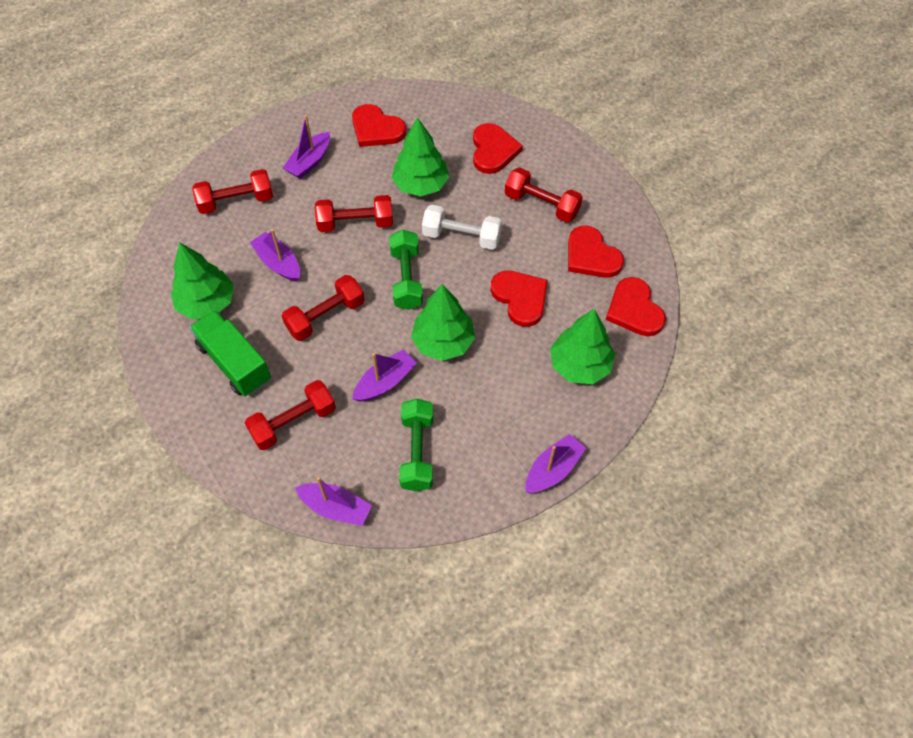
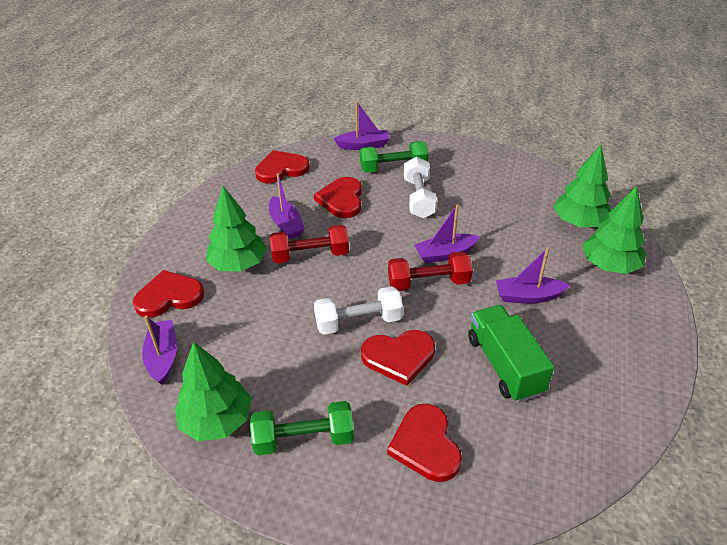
red dumbbell: [192,169,273,214] [245,380,336,450] [281,275,365,341] [315,195,393,232] [505,167,583,222] = 5 -> [270,225,349,264] [388,252,473,291] = 2
white dumbbell: [422,205,502,250] = 1 -> [314,286,403,335] [404,157,437,218] = 2

